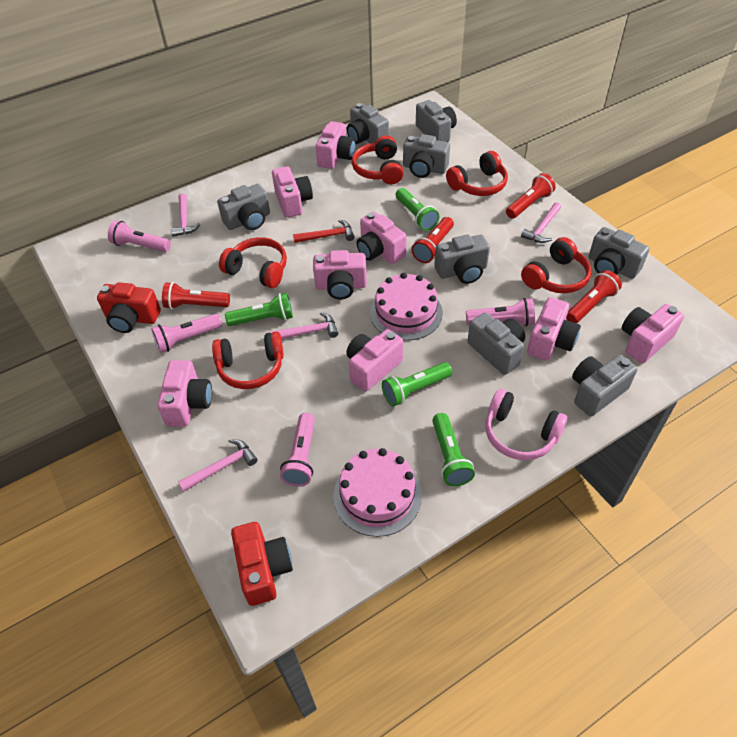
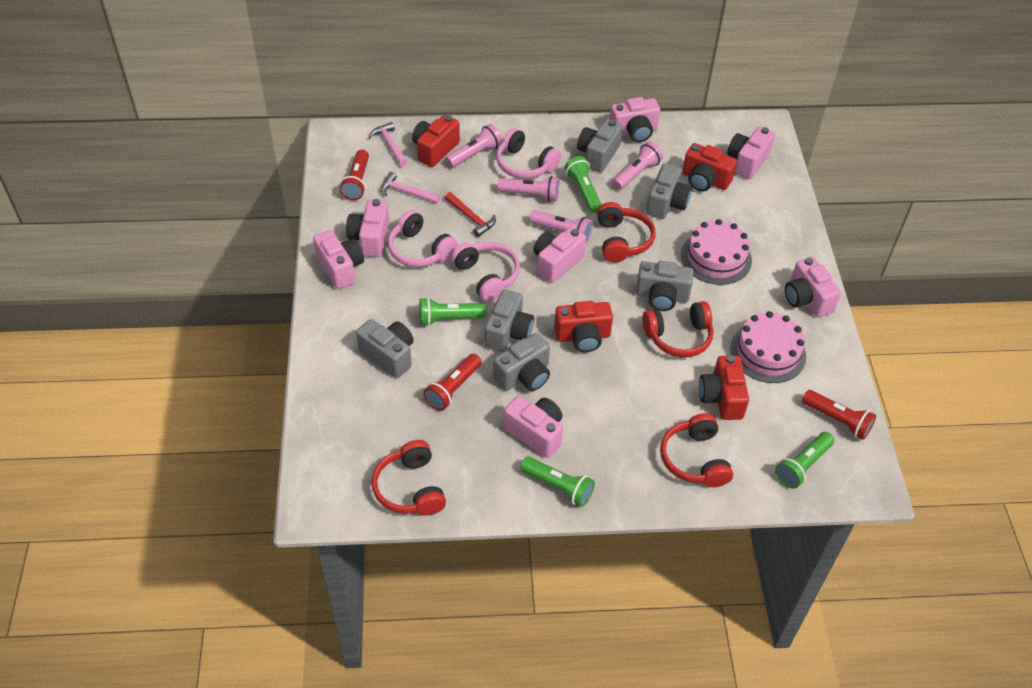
grey camera: [217,184,270,230] [347,103,389,144] [403,134,450,178] [416,100,457,142] [434,234,490,284] [467,313,525,375] [572,355,637,416] [589,227,649,279] = 8 -> [356,319,414,378] [484,289,534,352] [493,333,550,391] [577,119,623,172] [636,261,694,311] [646,163,692,219] = 6
pink camera: [157,360,212,427] [272,166,313,218] [313,250,367,299] [316,121,356,169] [346,329,403,391] [356,212,406,264] [527,297,581,361] [622,304,684,363] = 8 -> [313,230,364,289] [346,199,389,257] [504,396,563,458] [533,227,586,283] [610,97,660,142] [727,127,775,179] [785,257,841,317] = 7
pink hammer: [171,193,200,237] [178,439,257,492] [269,312,338,339] [521,203,561,243] = 4 -> [369,122,408,167] [381,172,440,204] = 2
pink headphones: [485,389,568,460] = 1 -> [388,210,458,267] [451,242,520,302] [496,128,561,179] = 3
red camera: [97,282,161,333] [231,522,293,606] = 2 -> [412,115,460,167] [554,301,613,352] [682,143,737,191] [699,355,749,420] = 4
red flashlight: [162,282,230,309] [411,217,454,263] [506,173,556,219] [566,270,622,323] = 4 -> [340,150,369,200] [423,354,482,411] [802,390,876,440] = 3
red headphones: [212,332,284,389] [219,237,287,288] [352,135,404,184] [446,151,508,196] [521,237,592,293] = 5 -> [372,440,446,516] [597,202,656,263] [642,301,714,358] [660,413,733,487] = 4

